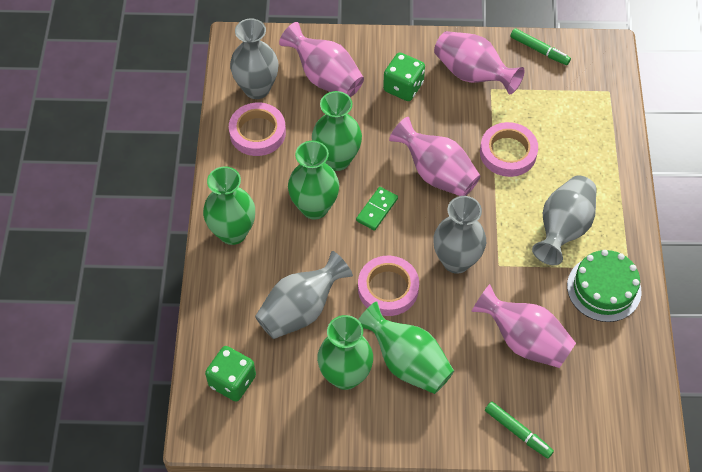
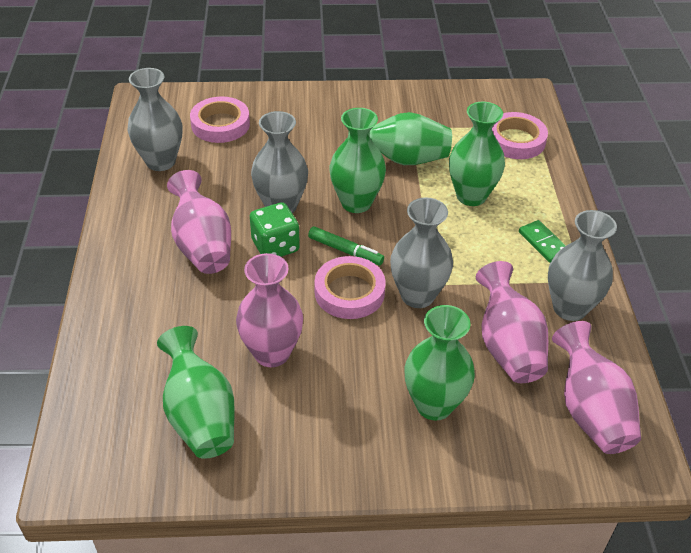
green cake: [567,250,642,322] = 1 -> none = 0
green dice: [205,346,256,402] [383,52,425,101] = 2 -> [250,202,300,257] = 1
green marker: [485,401,554,459] [510,28,571,65] = 2 -> [308,226,384,265] = 1

